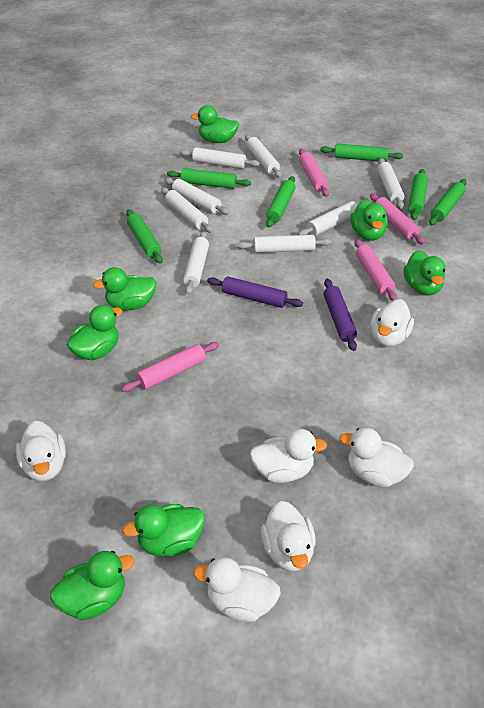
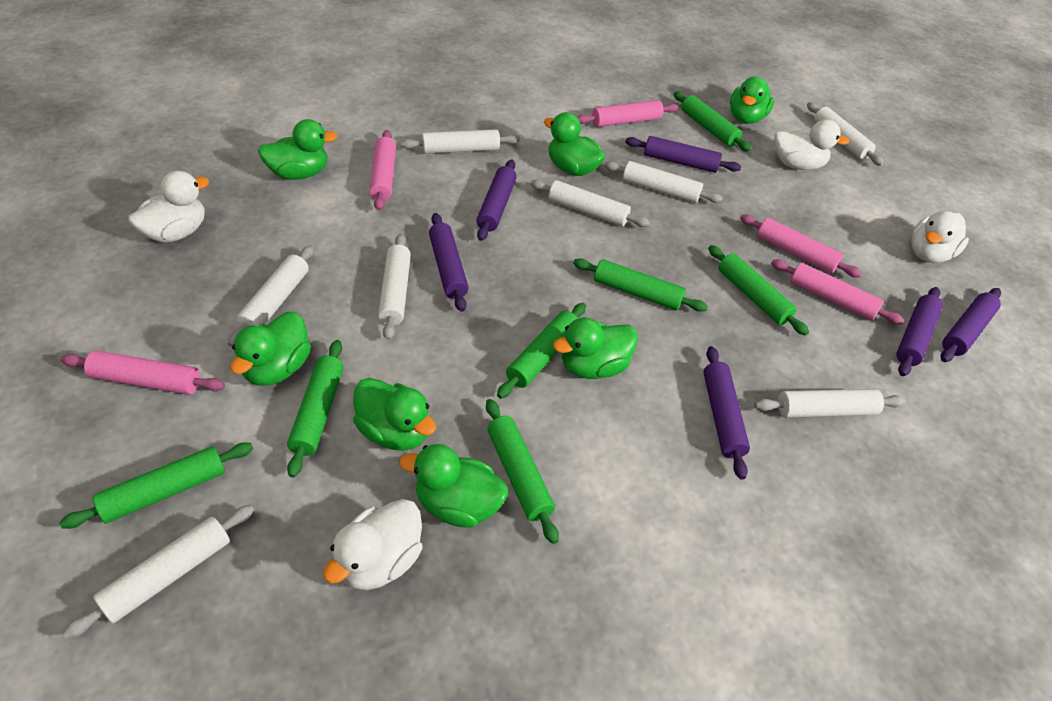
green rolling pin: [126,209,163,264] [167,168,251,189] [266,176,296,228] [320,144,403,162] [408,169,428,220] [429,179,467,225] = 6 -> [59,443,253,529] [287,340,344,478] [486,399,559,544] [497,303,586,399] [573,259,708,312] [674,92,751,152] [708,245,809,336] = 7
pink rolling pin: [121,342,219,392] [299,149,329,197] [354,239,397,301] [370,194,425,245] = 4 -> [61,350,225,395] [369,130,396,211] [577,100,678,127] [740,214,862,278] [771,259,905,325] = 5
purple rolling pin: [207,276,303,308] [323,279,357,351] = 2 -> [429,213,468,312] [476,160,517,241] [625,136,741,173] [703,346,750,480] [896,287,943,376] [941,288,1001,362] = 6
white duck: [16,421,66,481] [193,557,281,622] [250,429,327,483] [261,501,316,571] [340,428,414,487] [370,299,414,347] = 6 -> [128,171,209,243] [323,499,423,590] [774,119,850,170] [911,211,969,263] = 4

